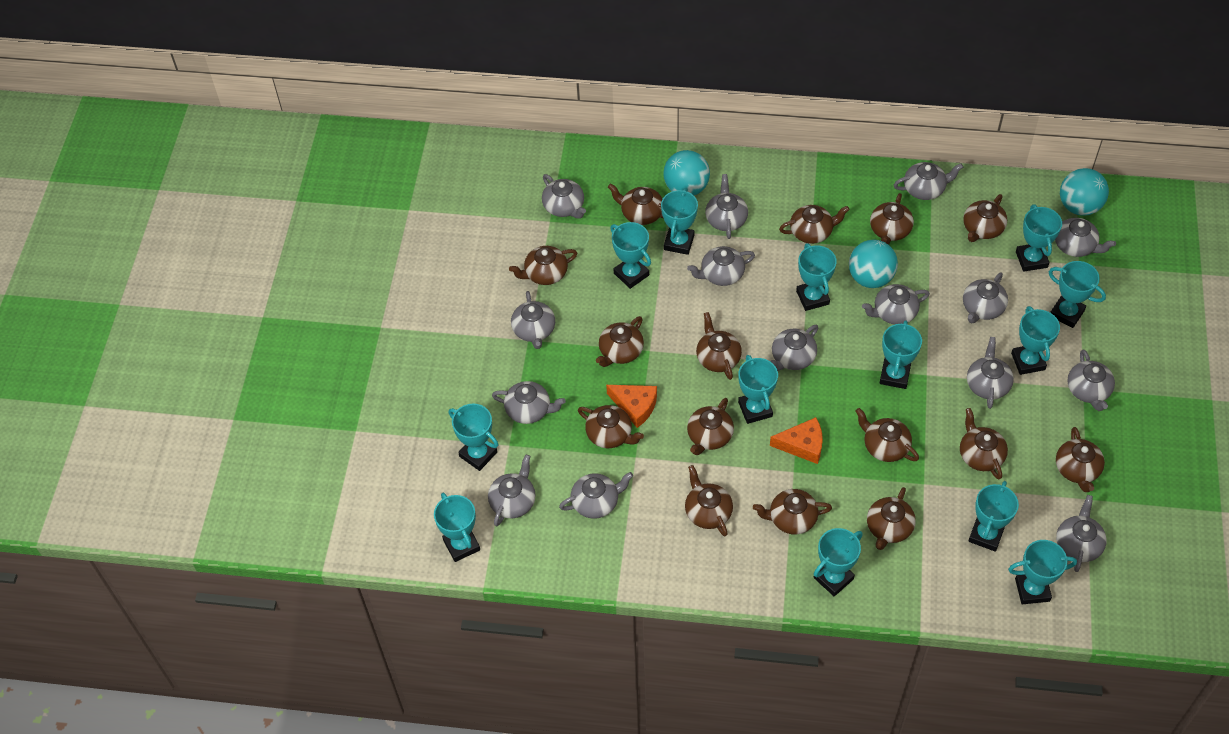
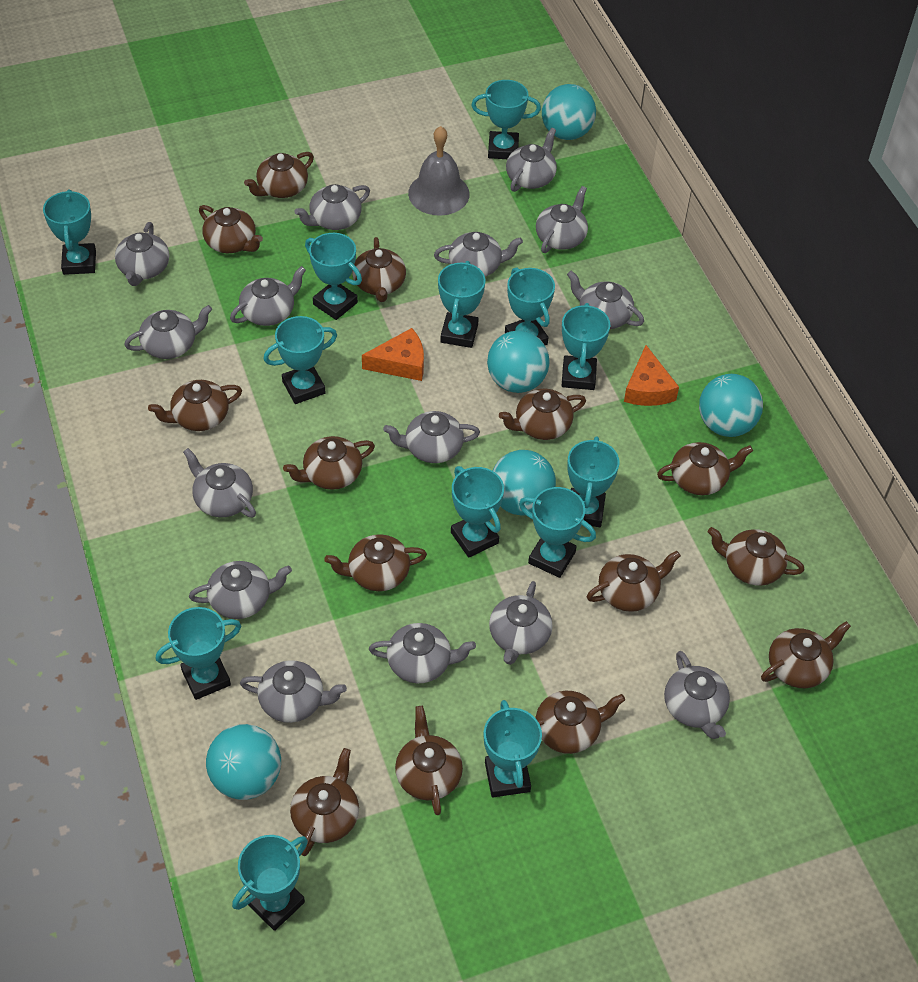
brown teapot: [509,246,577,285] [578,405,644,448] [596,316,644,367] [608,183,663,225] [685,465,733,536] [687,398,734,455] [696,312,742,380] [753,489,832,535] [779,205,850,244] [855,408,919,462] [867,487,916,550] [870,193,914,245] [960,408,1008,479] [963,194,1007,242] [1056,427,1105,492] = 15 -> [148,380,242,431] [199,205,263,253] [244,152,314,198] [283,436,375,490] [290,748,359,856] [324,534,427,591] [352,237,406,302] [395,706,463,815] [499,389,586,440] [536,691,625,754] [587,551,681,612] [657,442,753,495] [708,527,804,586] [761,621,851,688] = 14
grey bell: none = 0 -> [408,126,470,216] = 1
turquoise ball: [663,150,710,195] [849,240,898,288] [1060,168,1109,216] = 3 -> [206,724,281,800] [487,330,550,393] [492,450,556,516] [542,84,596,140] [699,374,763,437] = 5

